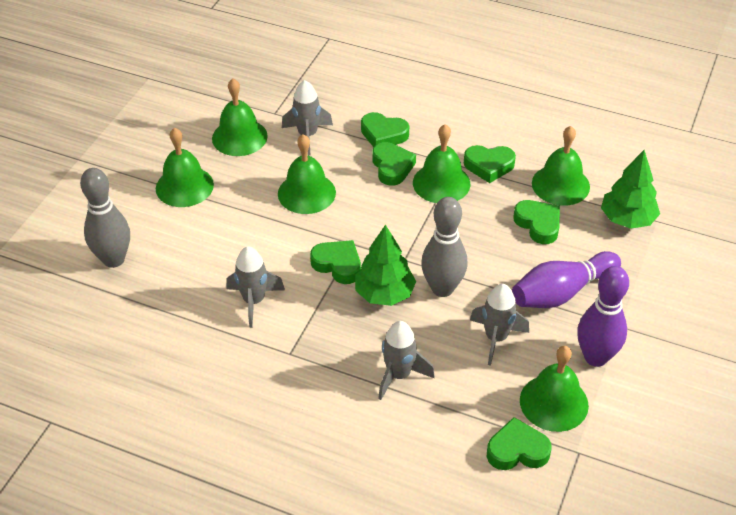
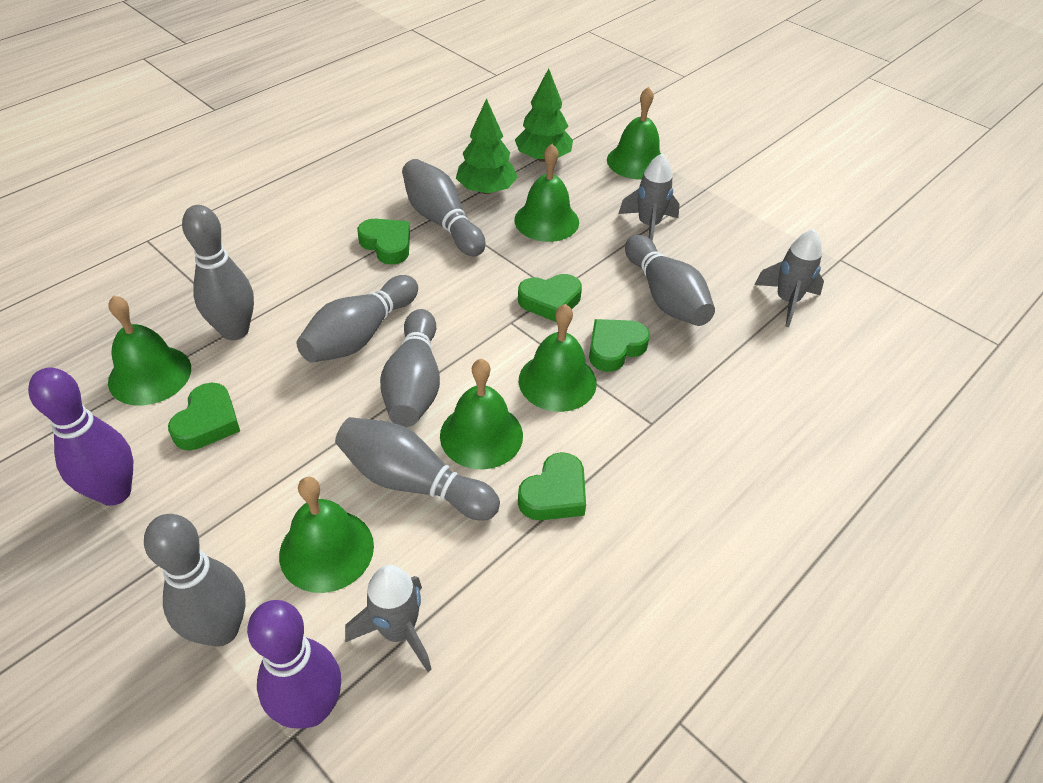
green heart: [310,240,361,284] [361,112,409,147] [372,142,416,186] [464,145,516,183] [487,417,551,470] [513,200,560,244] = 6 -> [168,383,240,450] [357,219,410,265] [518,274,582,322] [518,452,586,520] [589,319,650,372] = 5
grey bowling pin: [80,168,130,268] [421,197,468,297] = 2 -> [144,514,246,647] [182,205,254,340] [296,275,418,363] [335,417,500,520] [380,309,440,427] [402,159,486,256] [625,235,715,326] = 7
grey rocket: [226,246,285,328] [282,80,333,156] [378,321,435,400] [470,284,529,366] = 4 -> [345,565,432,672] [619,153,680,241] [754,229,824,327] = 3

